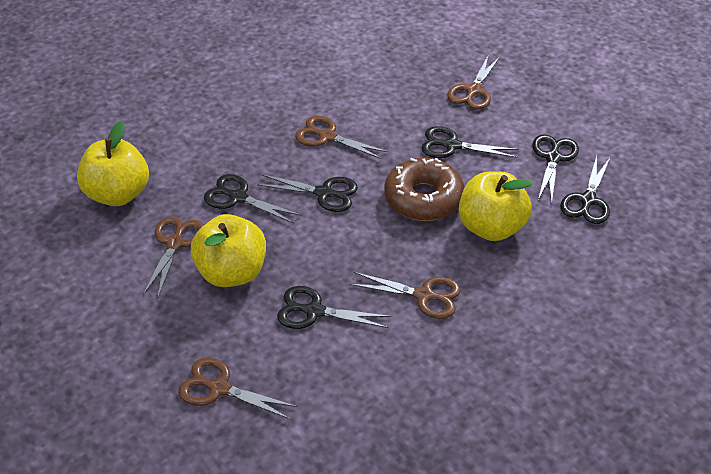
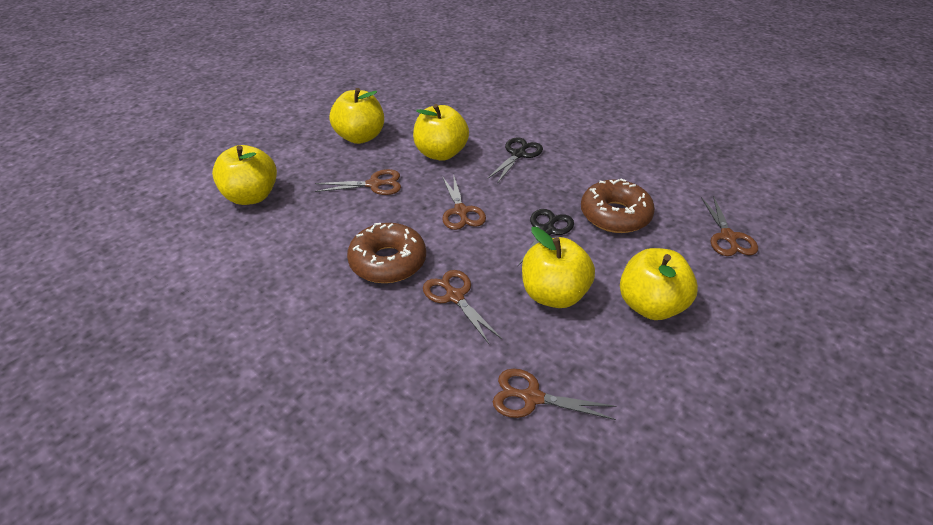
black scissors: [204,174,301,223] [257,174,358,212] [277,286,391,329] [421,126,518,158] [532,134,579,204] [560,156,611,224] = 6 -> [487,137,543,183] [517,209,574,267] = 2
brown donut: [384,158,464,221] = 1 -> [347,223,426,283] [581,178,655,233] = 2
yellow apple: [77,121,149,206] [191,214,266,287] [459,171,533,241] = 3 -> [212,145,277,205] [330,88,384,144] [413,104,469,161] [522,227,595,308] [620,248,698,320] = 5

